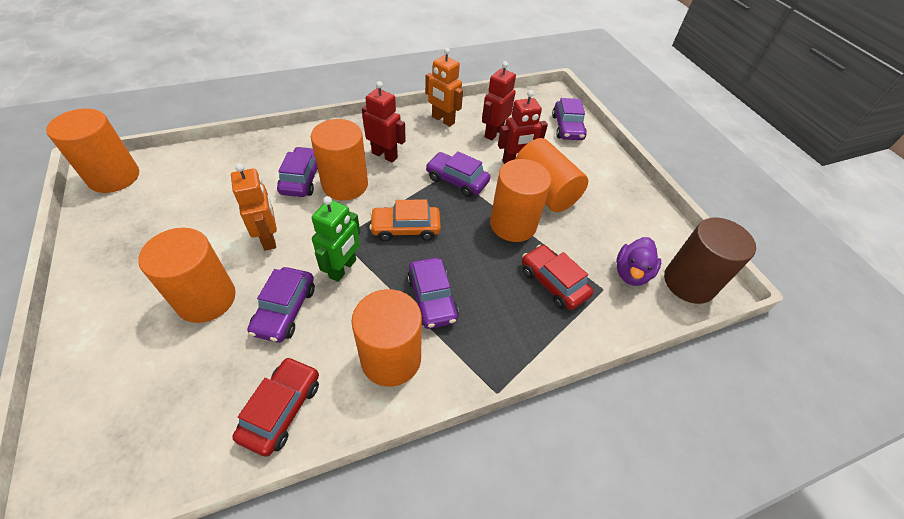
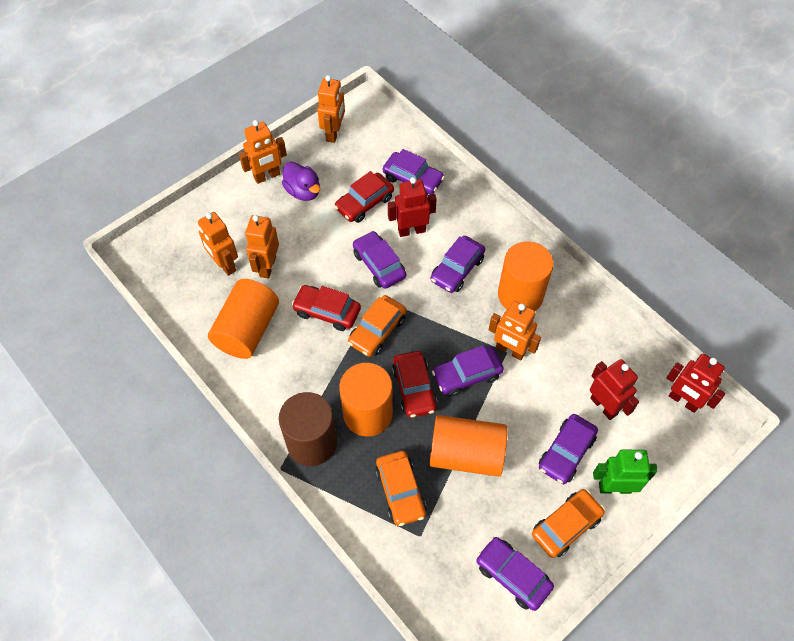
orange car: [369,200,441,241] = 1 -> [348,295,406,357] [375,451,427,526] [532,489,605,558] = 3
orange cylinder: [46,109,139,193] [138,228,236,323] [311,119,368,200] [352,289,422,387] [490,159,551,242] [515,138,588,212] = 6 -> [208,279,279,359] [339,363,393,437] [430,415,508,477] [498,241,554,311] = 4
orange robot: [231,163,277,251] [425,48,463,127] = 2 -> [198,212,238,276] [239,120,287,184] [245,215,279,279] [317,75,345,143] [489,301,541,360] = 5
purple car: [247,267,315,343] [277,147,318,197] [407,258,459,329] [426,151,490,197] [552,98,587,140] = 5 -> [353,231,406,289] [383,149,445,195] [431,236,485,293] [432,345,504,397] [476,537,554,611] [539,414,598,484] = 6
red car: [232,357,319,457] [522,244,594,310] = 2 -> [292,285,361,331] [334,171,394,223] [392,351,438,418] = 3

